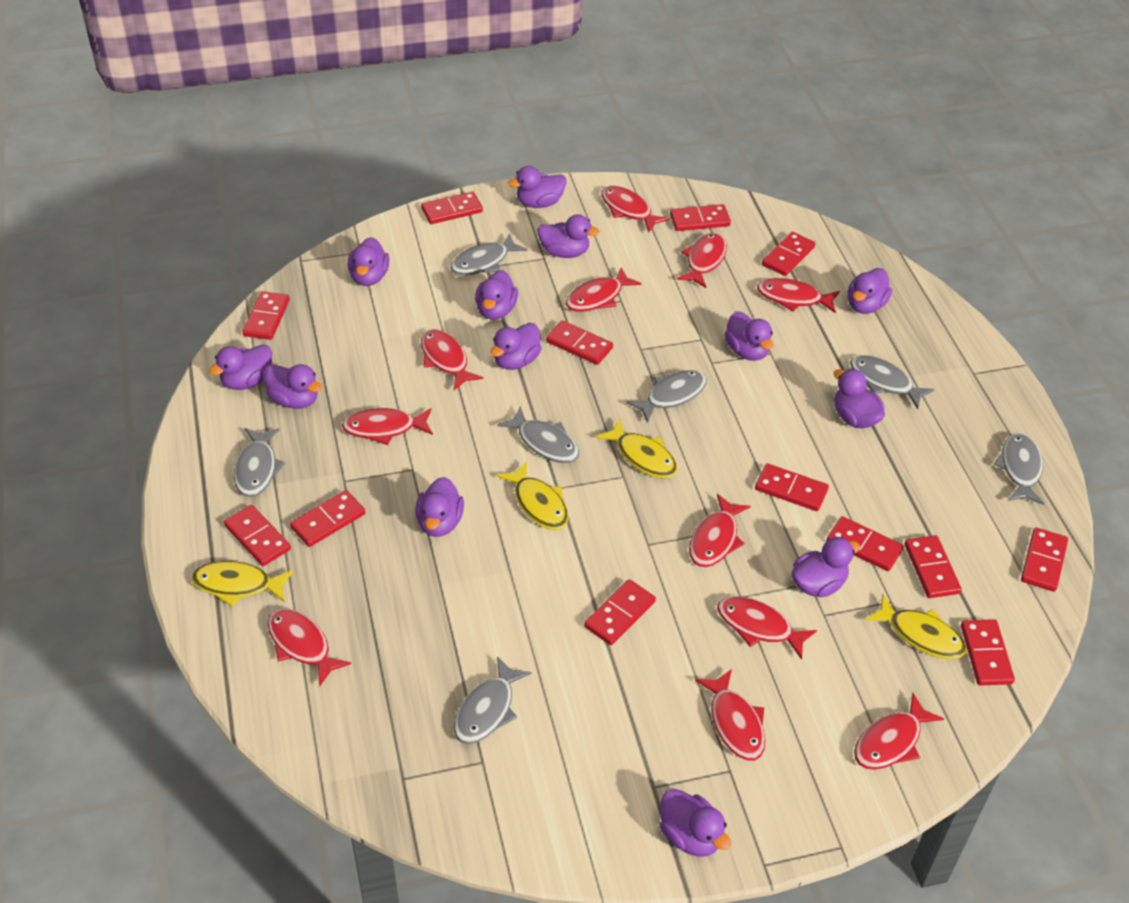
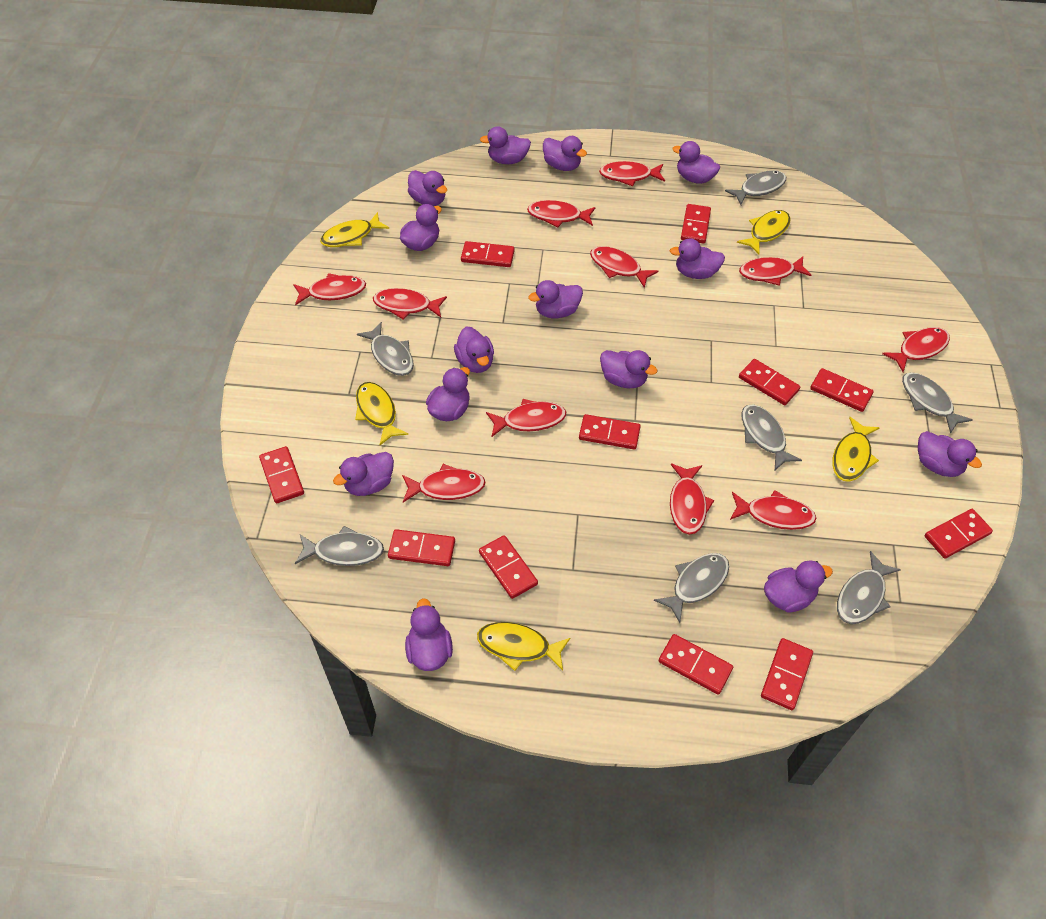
purple duck: [209,344,272,390] [264,364,322,409] [348,237,389,286] [415,477,464,537] [475,270,518,320] [490,323,542,370] [508,166,566,208] [537,214,600,258] [659,789,731,857] [724,311,774,361] [792,537,860,597] [834,369,885,428] [848,268,892,314] = 13 -> [333,452,394,496] [400,204,442,251] [405,598,453,671] [408,170,447,206] [426,367,470,421] [454,326,494,373] [480,126,531,164] [528,280,583,318] [543,136,587,171] [600,350,657,389] [670,238,725,279] [672,141,720,184] [764,560,833,613] [918,431,982,477] = 14
red domino: [224,505,291,566] [243,291,290,340] [290,490,366,547] [421,192,483,224] [546,320,613,365] [584,579,656,645] [670,204,731,231] [755,464,829,511] [762,232,815,276] [827,516,903,571] [904,535,962,598] [961,619,1015,686] [1021,527,1068,592] = 13 -> [259,446,304,503] [388,529,455,566] [461,241,515,267] [479,535,538,599] [579,414,641,449] [659,634,733,695] [681,204,711,244] [739,359,800,405] [761,638,813,710] [810,368,873,412] [925,509,993,559] = 11
yellow fish: [192,561,293,607] [497,461,569,530] [596,419,677,478] [865,594,967,659] = 4 -> [320,212,389,247] [355,382,408,445] [477,622,570,671] [737,210,791,254] [832,417,880,482] = 5

